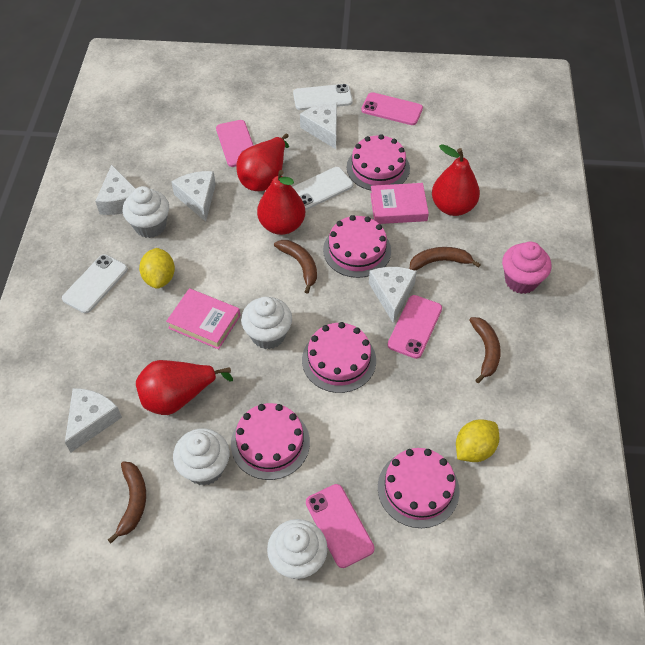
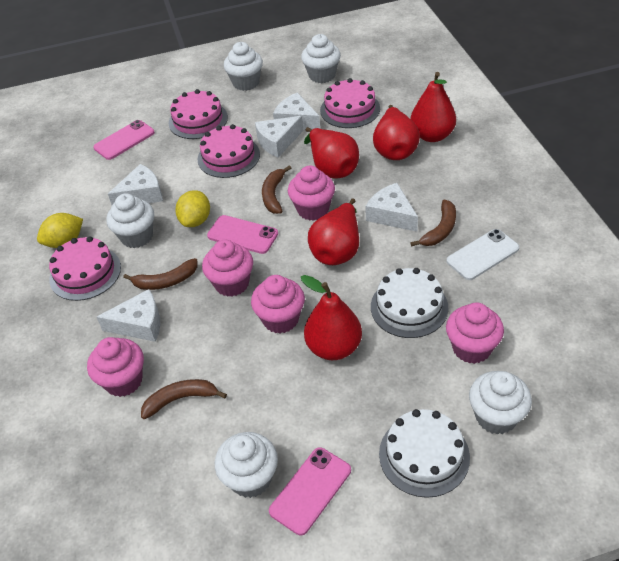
pink book: [166,288,240,349] [370,183,429,224] = 2 -> none = 0
pink cake: [231,403,310,480] [302,322,376,393] [323,215,391,278] [347,134,410,191] [378,448,459,528] = 5 -> [49,236,121,301] [169,89,228,139] [198,124,260,178] [320,78,380,128] = 4
pink cupcake: [502,242,551,294] = 1 -> [87,337,144,397] [202,240,253,297] [251,275,305,333] [288,165,335,221] [446,302,504,364] = 5
pink phone: [216,120,254,167] [306,484,375,568] [361,92,423,125] [388,295,442,359] = 4 -> [93,120,155,160] [207,215,278,254] [269,447,351,535] = 3
red pear: [136,360,233,415] [237,134,289,191] [257,170,305,235] [432,144,480,216] = 4 -> [301,275,362,360] [304,127,359,179] [308,198,359,265] [373,105,420,160] [411,72,456,142] = 5
white cake: none = 0 -> [371,268,449,338] [379,409,470,498] = 2
white cupcake: [123,186,169,238] [173,428,230,486] [241,297,292,349] [267,519,328,579] = 4 -> [106,193,154,248] [215,432,278,498] [224,42,263,91] [301,34,341,83] [469,371,532,435] = 5
white phone: [62,254,128,313] [293,84,353,110] [293,167,353,210] = 3 -> [446,229,519,280] = 1

